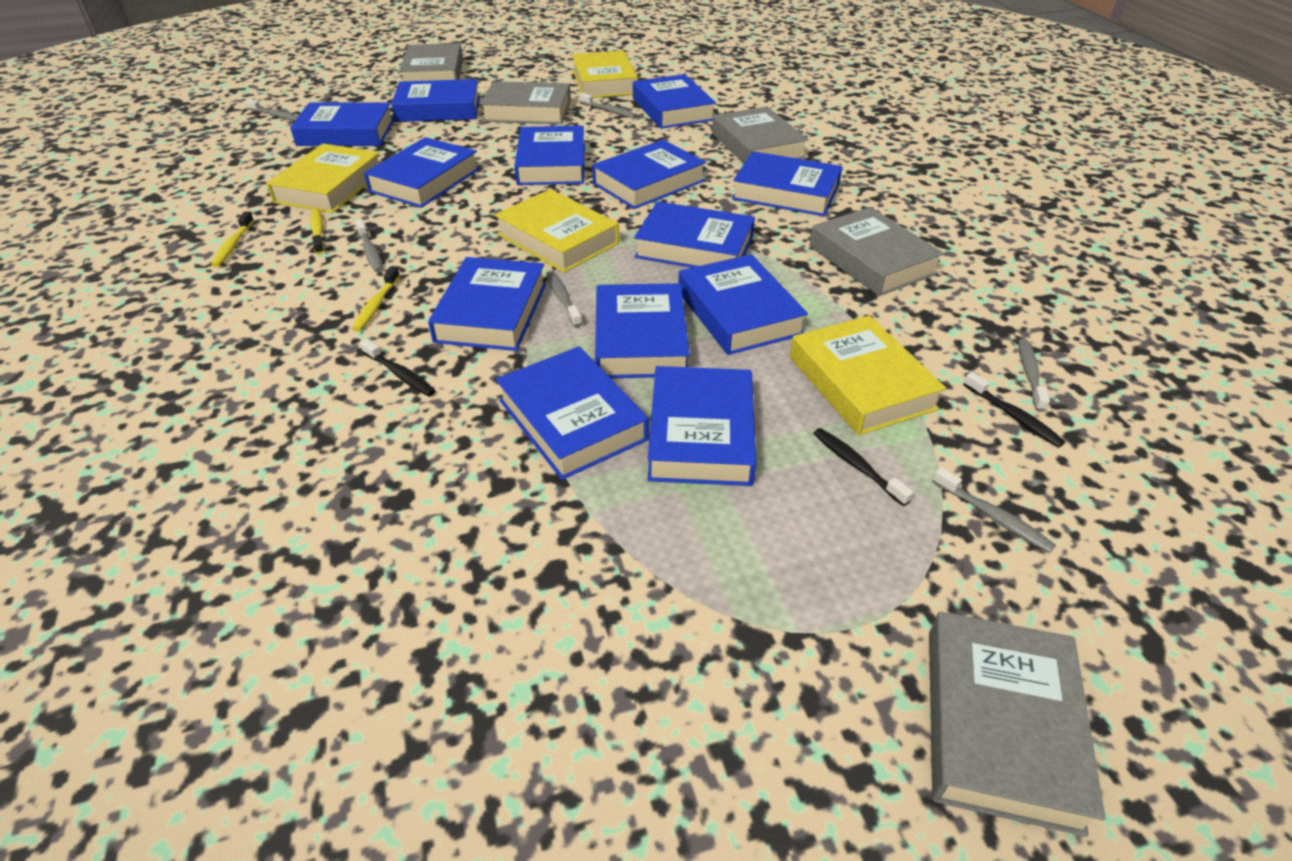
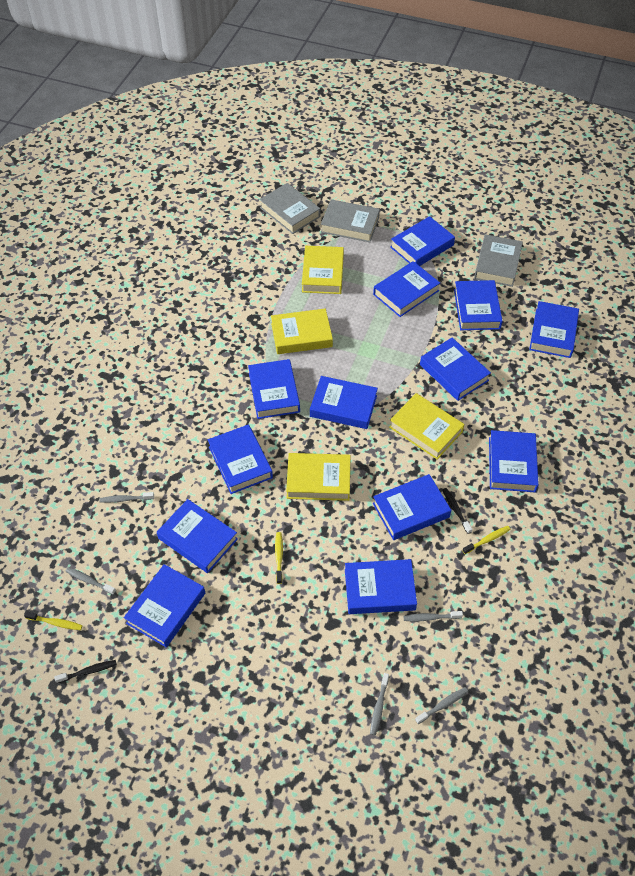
black toothbrush: [360,339,436,397] [813,428,914,506] [963,372,1066,448] = 3 -> [54,660,117,683] [443,488,473,534] = 2
grey book: [400,43,463,81] [480,81,571,124] [712,106,808,163] [809,207,944,296] [929,611,1105,837] = 5 -> [259,183,320,234] [321,199,380,242] [474,234,523,287] = 3
grey toothbrush: [245,99,298,121] [355,219,383,272] [546,271,582,327] [579,93,637,118] [932,467,1056,553] [1018,339,1050,412] = 6 -> [65,567,116,595] [100,492,154,503] [370,673,389,735] [403,611,463,622] [415,687,468,724] = 5

